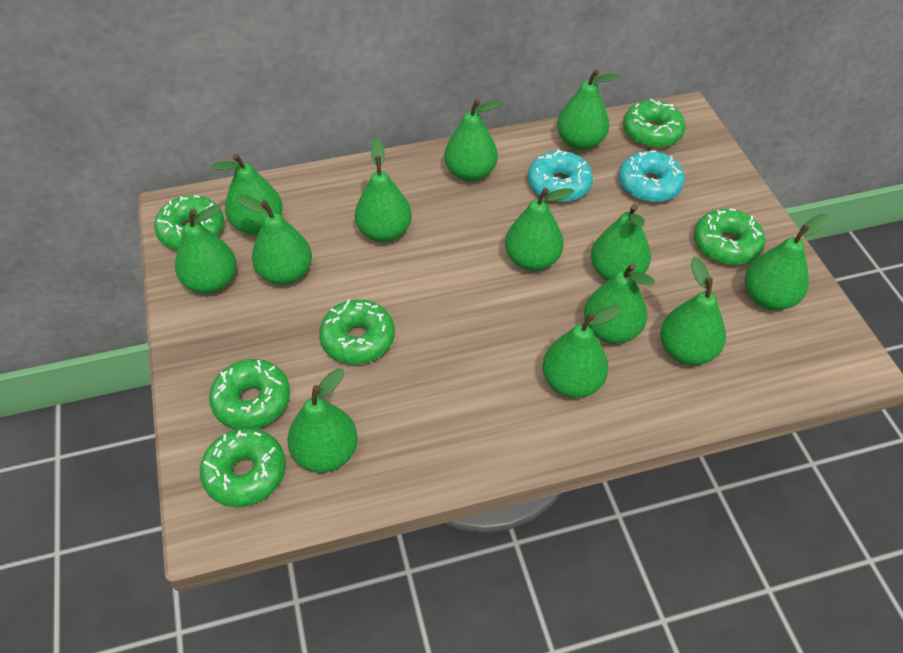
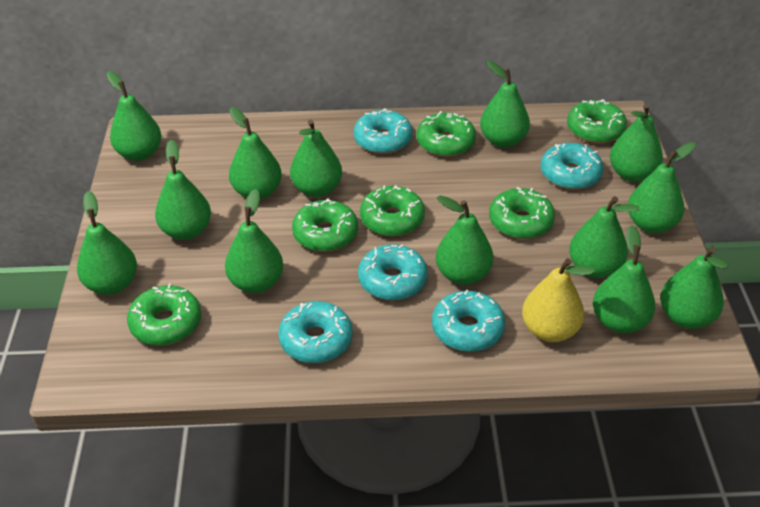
turquoise donut: [528,149,593,202] [619,150,685,203] = 2 -> [278,301,353,363] [354,108,413,154] [358,244,428,301] [432,290,505,352] [541,143,603,190] = 5
yellow pear: none = 0 -> [522,258,595,342] = 1

